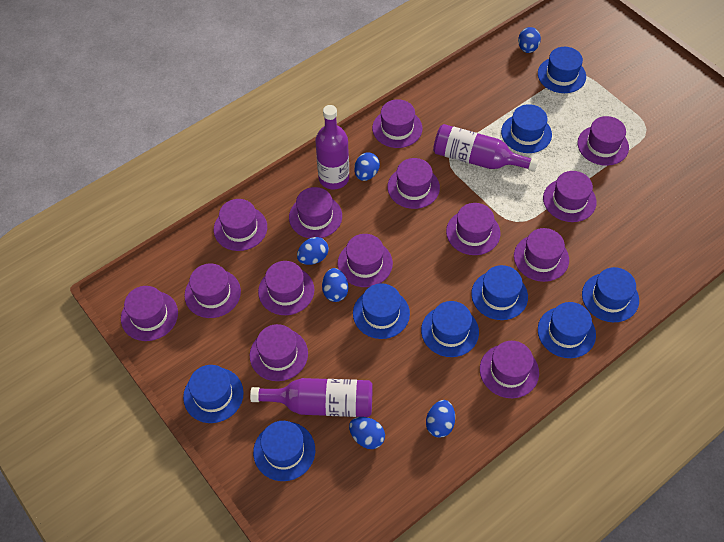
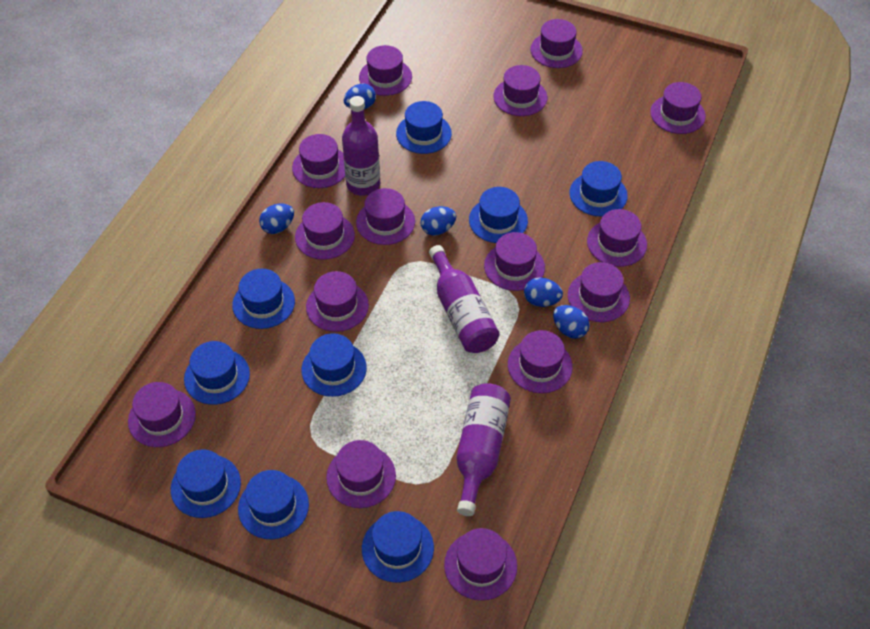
blue egg: [297,237,329,265] [322,268,348,302] [349,417,385,449] [354,152,380,181] [426,400,455,438] [518,27,541,53] = 6 -> [259,204,294,234] [344,84,376,109] [420,206,456,236] [524,277,563,307] [553,305,589,339] = 5
purple hat: [121,286,178,341] [184,264,241,318] [214,199,267,251] [250,324,308,381] [258,261,314,315] [289,187,342,238] [337,234,393,287] [372,99,422,148] [387,158,440,209] [446,203,500,255] [480,341,539,398] [514,228,569,282] [543,171,596,222] [577,116,629,166] = 14 -> [128,382,196,447] [292,134,345,188] [295,202,355,260] [306,271,369,332] [326,440,396,508] [356,188,415,245] [359,45,412,96] [444,528,517,601] [484,232,545,291] [493,65,547,116] [508,330,573,393] [530,19,583,68] [568,262,630,322] [587,209,647,267] [650,82,706,134] = 15

